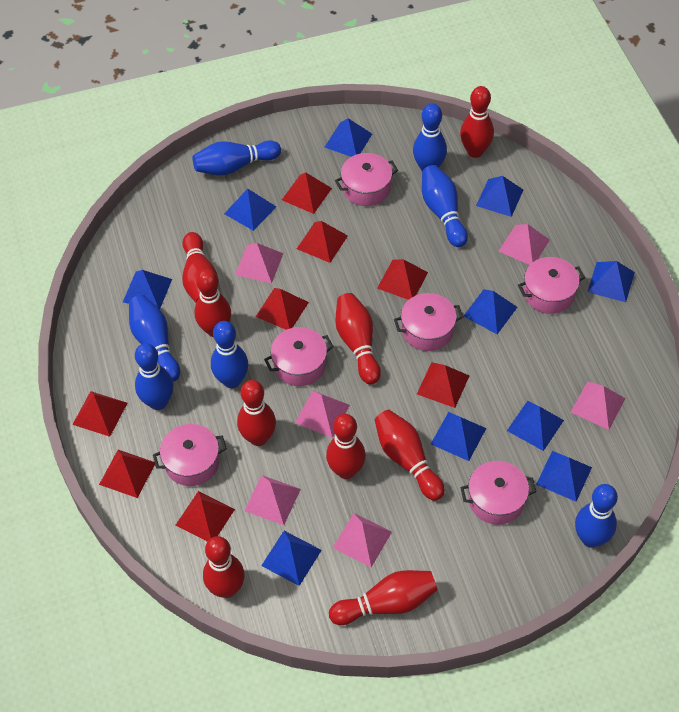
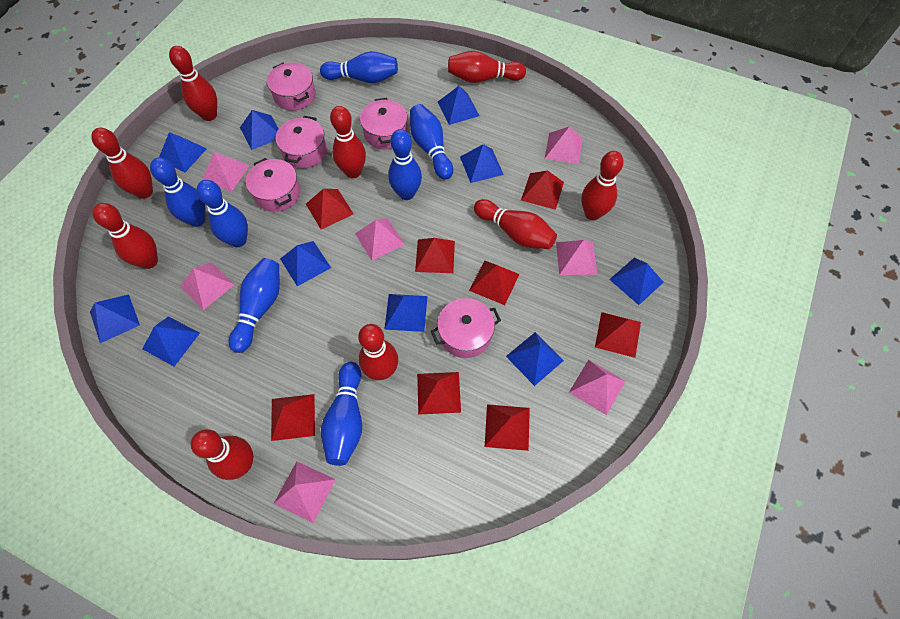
pink pot: [153,424,227,486] [264,327,334,386] [335,153,398,206] [394,293,463,351] [460,461,536,525] [518,257,585,314] = 6 -> [246,158,300,212] [267,62,316,111] [276,116,327,168] [360,98,407,149] [431,298,501,358] = 5
pink pyramid: [235,243,284,283] [244,475,301,525] [295,391,350,438] [333,513,392,567] [499,224,550,265] [571,381,626,430] = 6 -> [180,262,235,310] [202,152,250,192] [274,461,336,523] [355,218,405,261] [545,126,583,164] [556,240,598,275] [569,360,626,415] = 7

